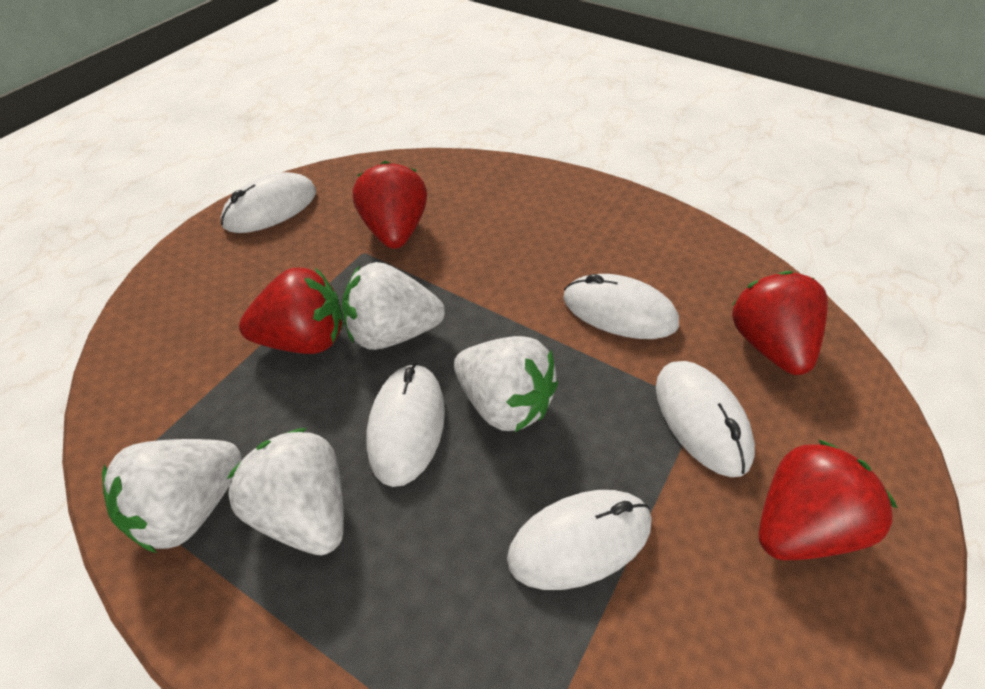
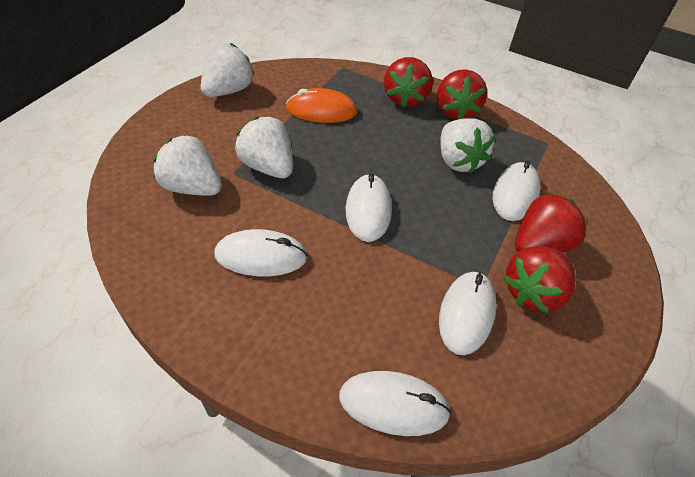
orange mouse: none = 0 -> [286,88,357,123] = 1

